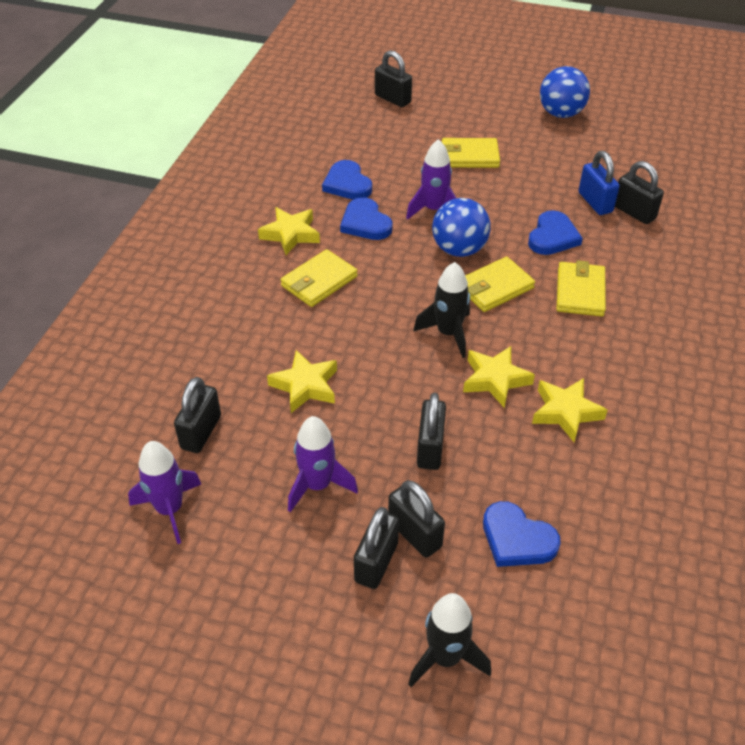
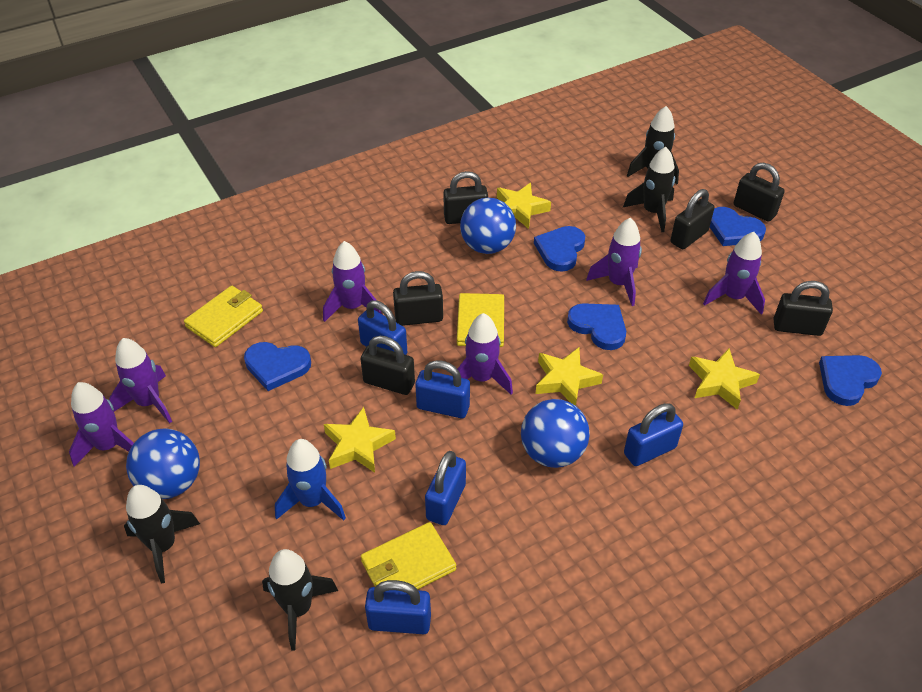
black rocket: [408,593,491,687] [413,262,470,358] = 2 -> [124,485,200,584] [262,549,338,650] [623,147,675,232] [627,106,679,185] = 4
blue ball: [432,198,491,257] [540,66,590,118] = 2 -> [126,428,200,499] [460,198,516,254] [521,399,590,468] = 3
blue heart: [322,160,372,200] [340,197,393,240] [483,501,561,567] [528,210,583,255] = 4 -> [244,342,311,391] [534,226,585,272] [567,303,626,350] [710,207,766,246] [819,355,882,406] = 5
blue padlock: [579,151,620,215] = 1 -> [358,300,407,355] [365,580,431,634] [415,360,470,418] [425,451,466,525] [624,403,683,466] = 5
blue rocket: none = 0 -> [275,439,346,520] = 1
purple rocket: [128,441,201,544] [288,416,358,512] [406,139,456,220] = 3 -> [69,382,134,467] [109,338,172,423] [323,241,382,322] [458,313,513,395] [586,218,642,306] [703,232,765,315] = 6
yellow wallet: [281,249,358,307] [442,138,500,168] [465,256,535,312] [556,260,606,316] = 4 -> [184,286,263,347] [361,522,456,590] [457,293,504,347] = 3

